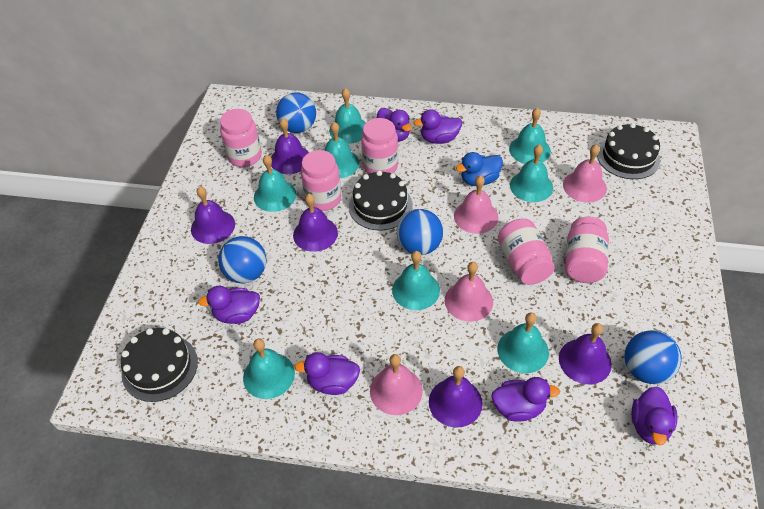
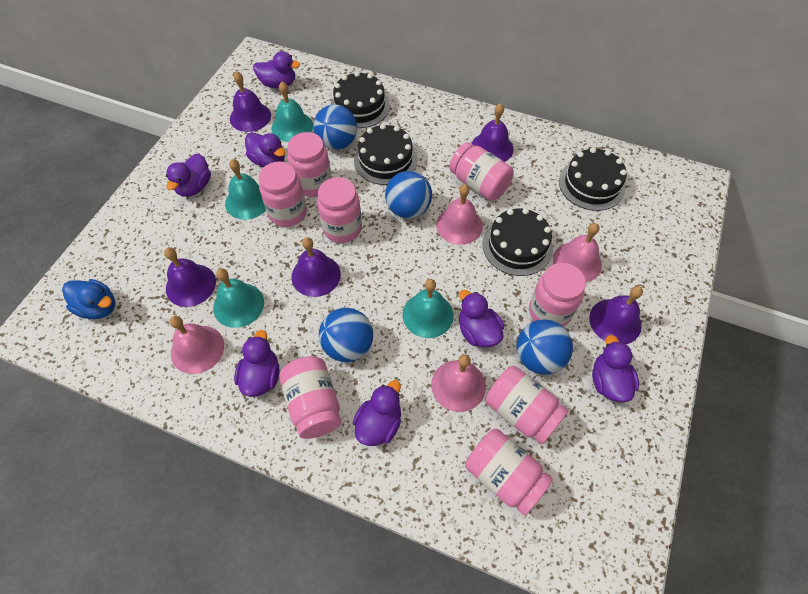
black cake: [121,328,198,402] [349,171,412,230] [597,123,660,179] = 3 -> [330,72,390,128] [354,124,418,185] [483,208,553,276] [559,147,627,211] = 4
pink jar: [220,109,262,167] [301,150,341,211] [361,118,398,174] [498,219,555,285] [565,216,609,283] = 5 -> [259,162,307,227] [279,356,341,439] [287,132,332,197] [317,177,362,243] [449,142,514,201] [465,429,553,515] [485,366,568,445] [529,263,586,327] = 8
purple duck: [198,286,260,324] [295,352,360,395] [377,108,412,142] [414,109,462,144] [491,377,560,422] [631,386,677,445] = 6 -> [166,153,211,197] [234,330,279,397] [245,132,285,167] [253,51,300,88] [353,380,401,446] [459,290,504,348] [592,335,639,402] = 7
turquoise bell: [243,338,295,399] [254,155,296,212] [324,122,359,178] [329,88,366,144] [392,251,440,310] [497,312,549,373] [509,108,551,164] [510,144,553,202] = 8 -> [213,268,264,328] [225,159,266,220] [272,82,313,142] [403,279,454,338] = 4

